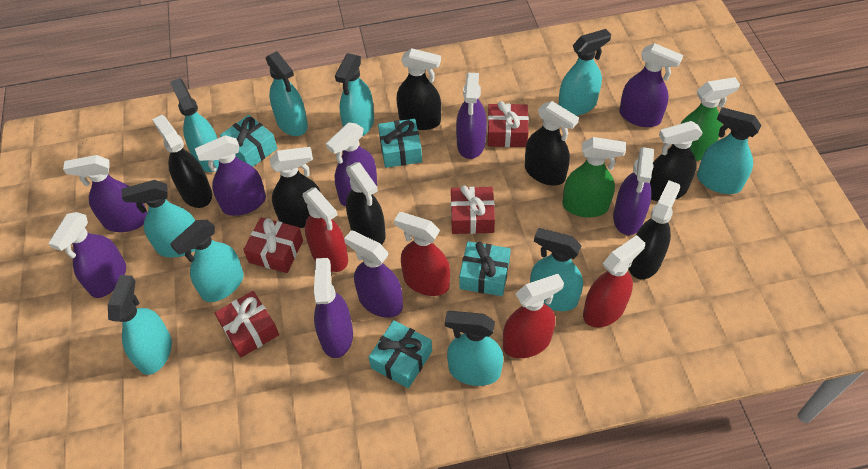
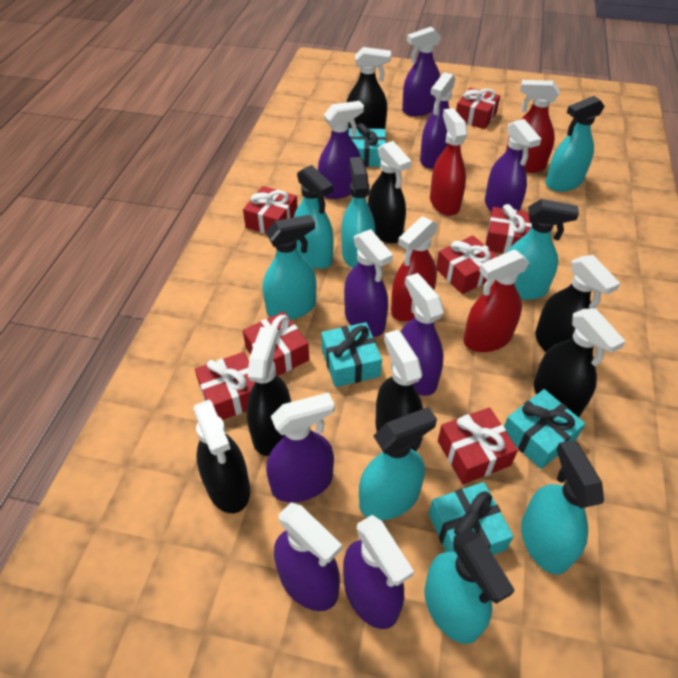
green spray bottle: [562,137,626,217] [672,77,740,161] = 2 -> none = 0
red gift: [215,291,279,357] [243,217,303,273] [451,185,495,234] [487,101,529,147] = 4 -> [195,352,255,420] [243,186,298,234] [243,312,309,376] [436,236,498,294] [438,407,518,484] [456,88,500,129] [485,204,532,254] = 7
turquoise spray bottle: [108,275,172,375] [122,180,196,257] [170,78,219,172] [170,220,244,302] [266,51,308,136] [335,53,374,137] [445,311,503,386] [530,228,583,311] [558,29,611,116] [697,107,761,194] = 10 -> [262,215,316,320] [294,165,334,269] [341,157,375,268] [359,407,437,520] [425,529,515,644] [506,199,579,300] [521,440,604,575] [545,96,605,192] = 8

